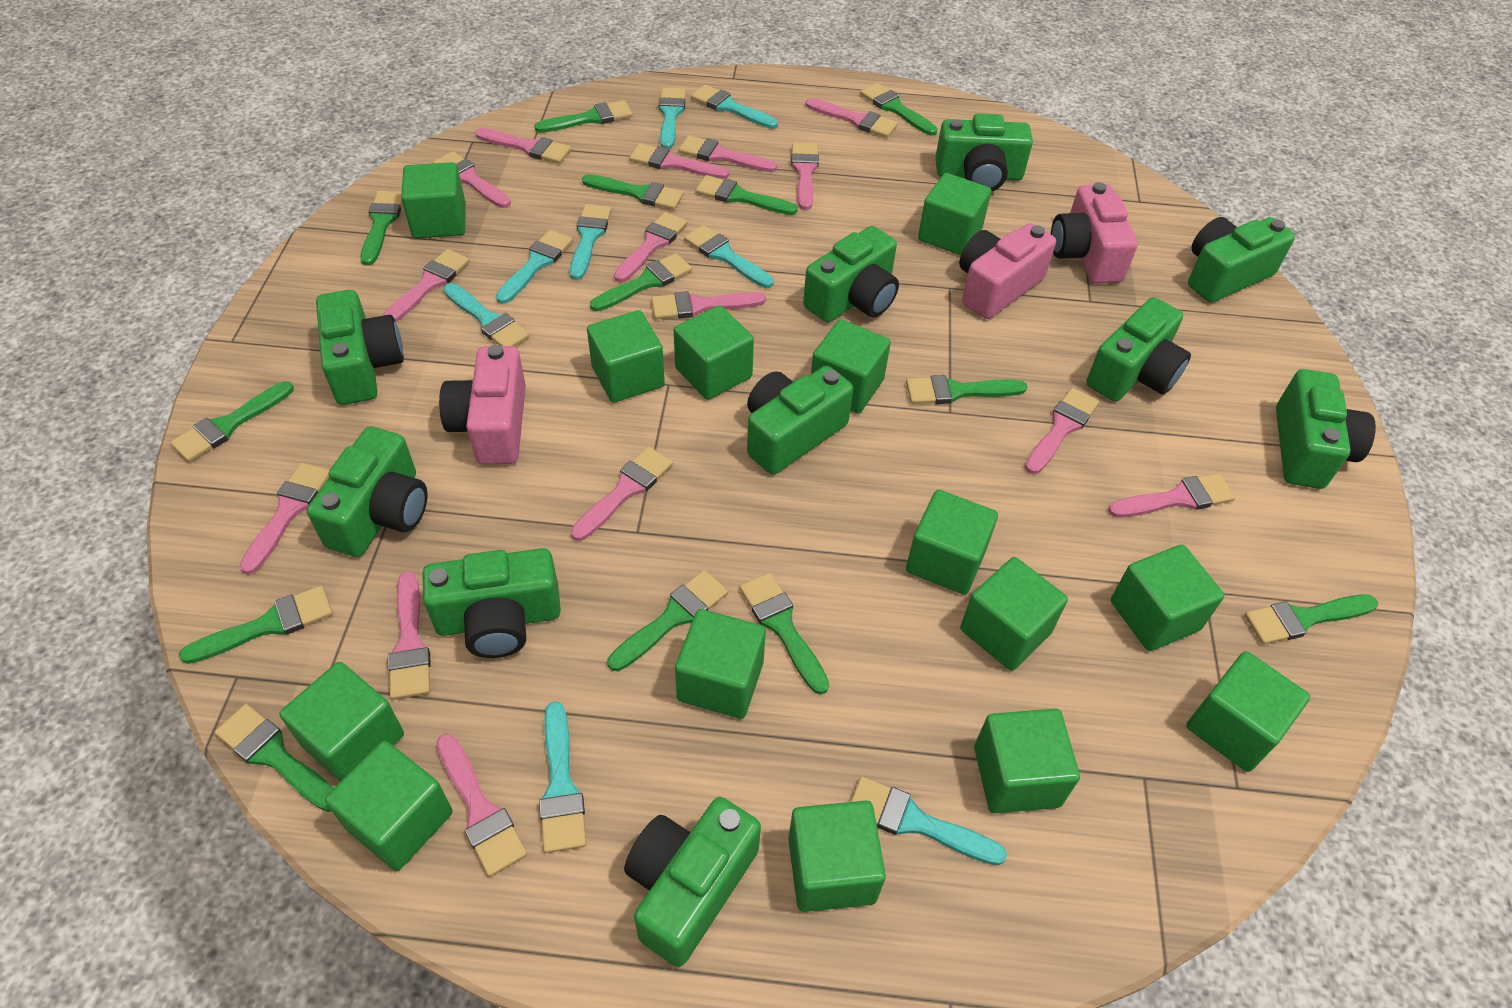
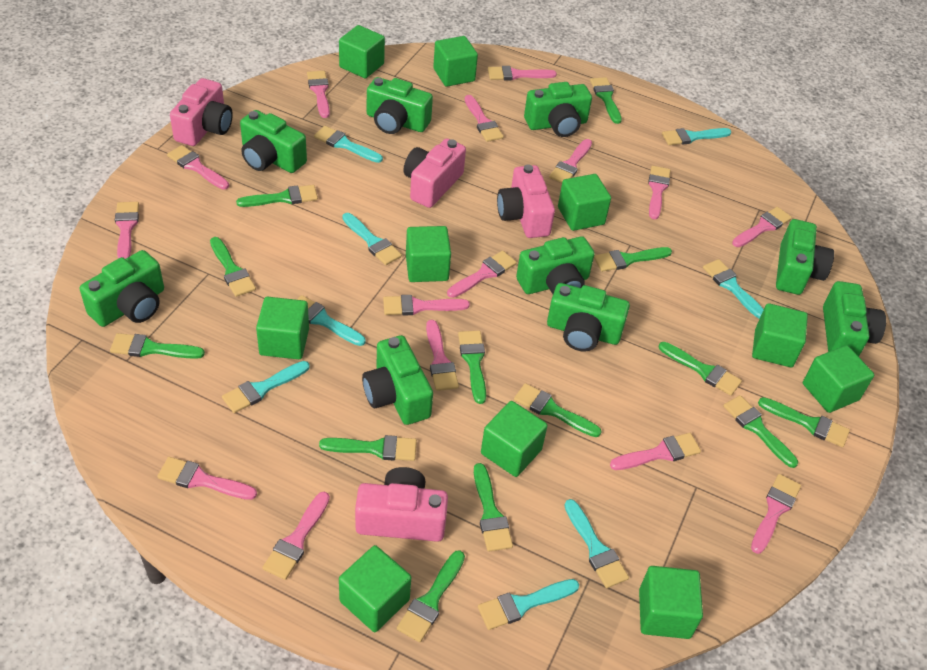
green camera: [307,426,427,557] [316,290,404,405] [423,548,561,658] [624,797,761,967] [747,366,853,475] [803,226,899,323] [935,113,1033,192] [1086,297,1191,402] [1188,217,1295,303] [1276,369,1376,489] = 10 -> [80,250,164,327] [240,110,307,173] [362,335,433,425] [367,77,433,134] [516,236,595,294] [524,82,592,137] [547,283,630,351] [776,219,834,295] [823,281,886,356] = 9
green cube: [279,662,404,782] [325,741,453,871] [401,162,466,239] [587,310,665,403] [674,305,754,400] [675,609,766,719] [788,801,886,912] [811,319,891,414] [906,490,998,595] [918,173,991,255] [960,557,1068,671] [974,709,1080,814] [1111,545,1224,651] [1186,651,1310,772] = 14 -> [256,297,309,359] [339,25,385,78] [339,545,411,632] [406,226,451,282] [433,36,478,87] [481,401,548,477] [558,174,611,231] [639,566,703,639] [752,303,808,367] [803,345,874,413] = 10
pink camera: [439,345,526,465] [959,223,1056,319] [1051,182,1138,284] = 3 -> [170,78,233,146] [355,467,448,542] [403,138,466,208] [497,164,555,238] = 4

